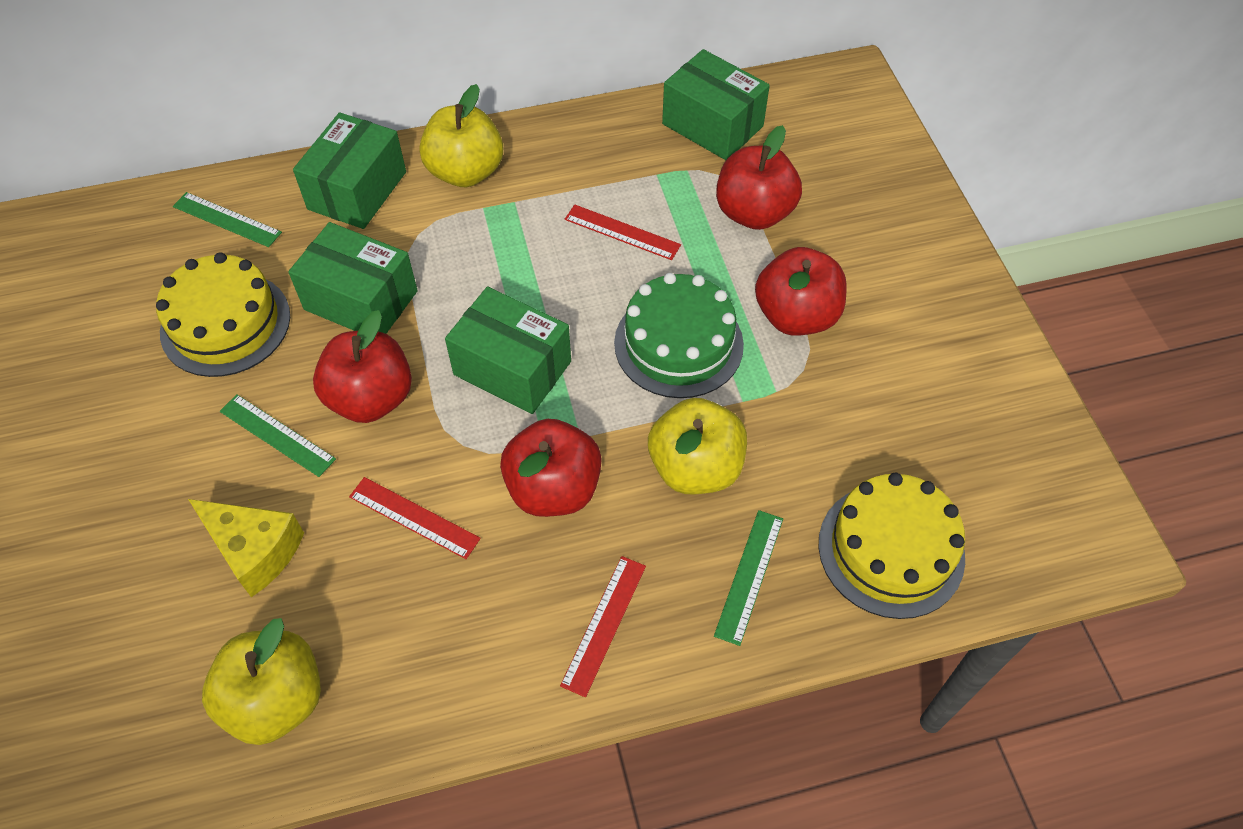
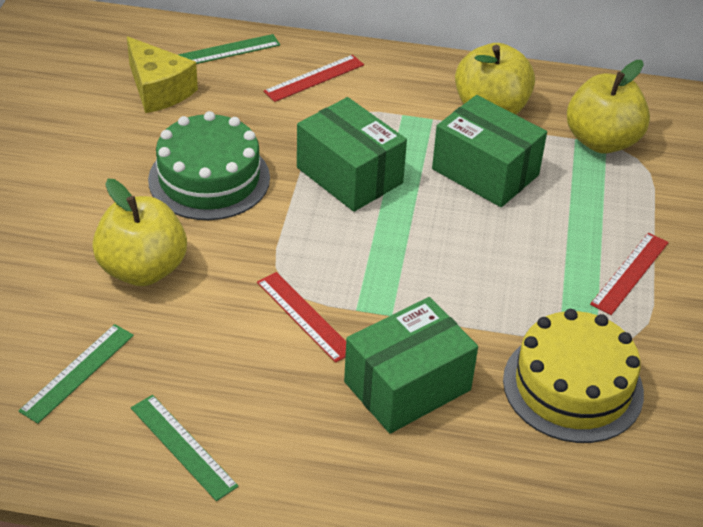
green box: [288,222,418,334] [293,112,406,229] [445,287,571,414] [662,49,770,160] = 4 -> [297,97,407,212] [344,297,478,434] [432,95,547,207] = 3
red apple: [313,310,412,423] [500,419,602,517] [716,125,802,230] [755,247,847,336] = 4 -> none = 0
yellow cake: [156,252,290,377] [819,473,965,619] = 2 -> [503,309,644,443] = 1

